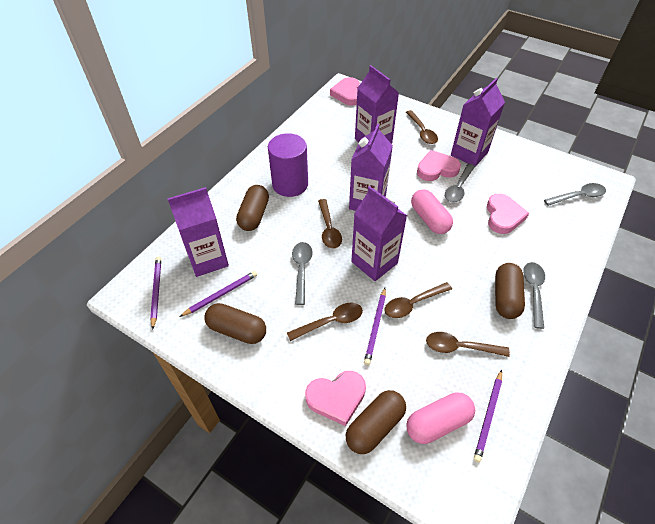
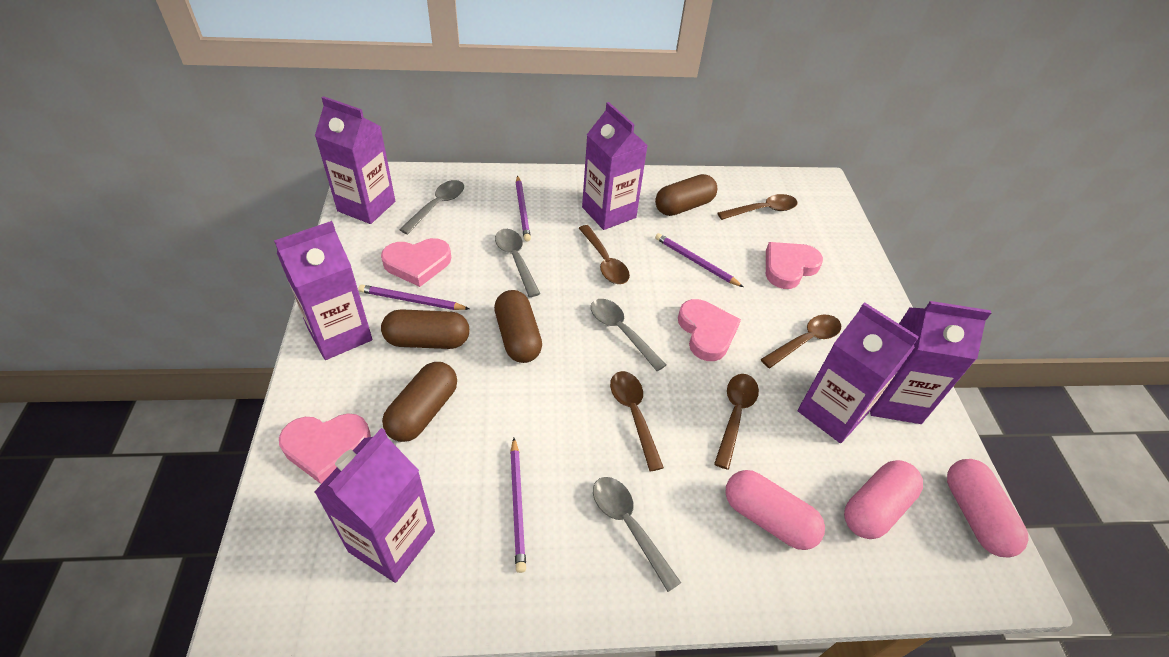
pink capsule: [406,392,475,444] [411,189,453,234] = 2 -> [725,470,825,550] [844,460,923,539] [947,459,1028,558] = 3
purple carton: [167,187,229,277] [349,124,393,211] [351,186,407,281] [355,65,399,144] [451,78,505,167] = 5 -> [274,221,372,360] [314,428,435,583] [315,96,395,224] [582,102,648,230] [798,302,919,443] [870,301,991,424] = 6
purple cylinder: [268,133,308,197] = 1 -> none = 0

